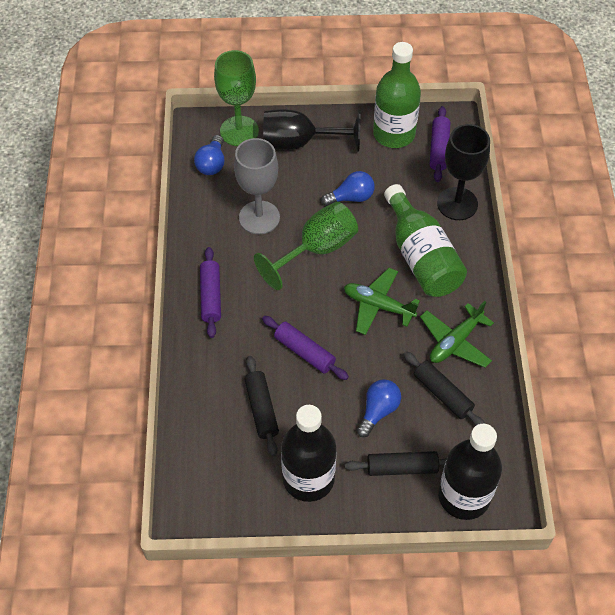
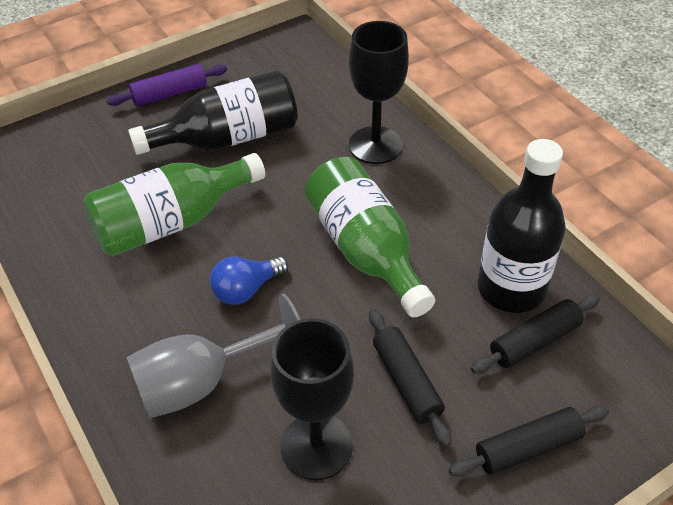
blue light bulb: [194,135,224,175] [321,171,375,206] [357,379,401,437] = 3 -> [210,256,288,305] = 1
green goblet: [214,50,259,146] [254,202,358,290] = 2 -> none = 0
green plane: [344,268,420,335] [420,301,494,368] = 2 -> none = 0
purple rolling pin: [200,247,221,338] [262,316,349,380] [430,106,450,182] = 3 -> [107,64,227,106] = 1

